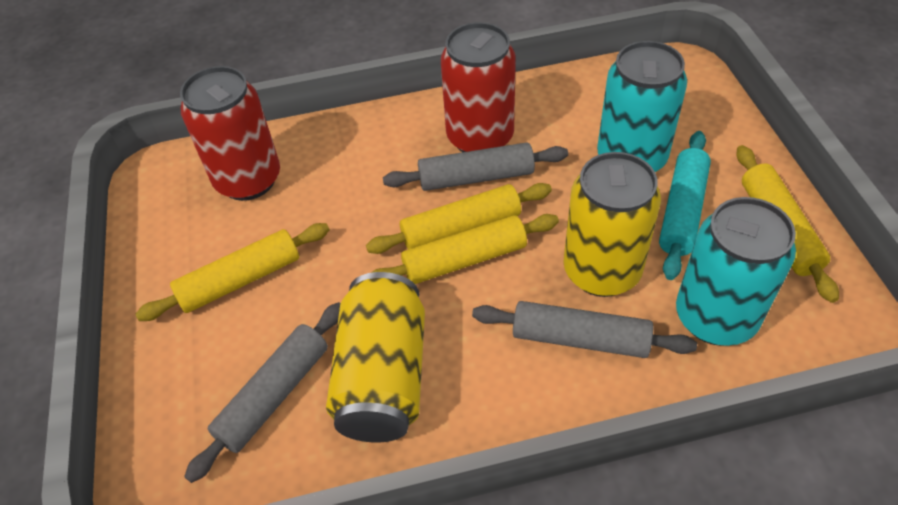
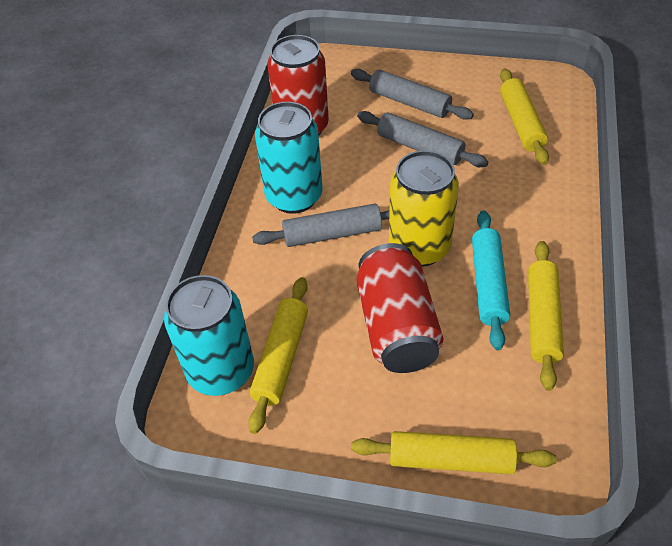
yellow can: [326,272,425,442] [563,152,661,297] = 2 -> [389,150,459,267] = 1

